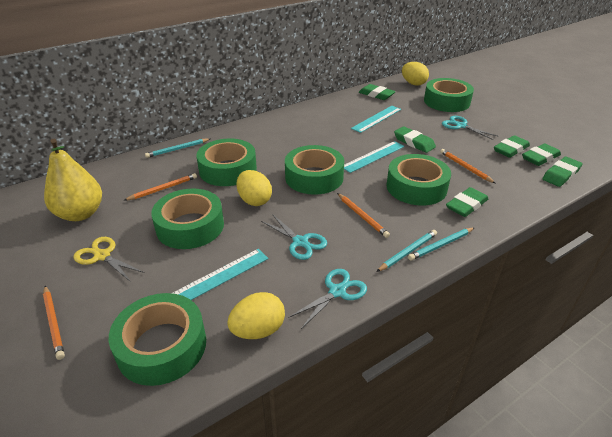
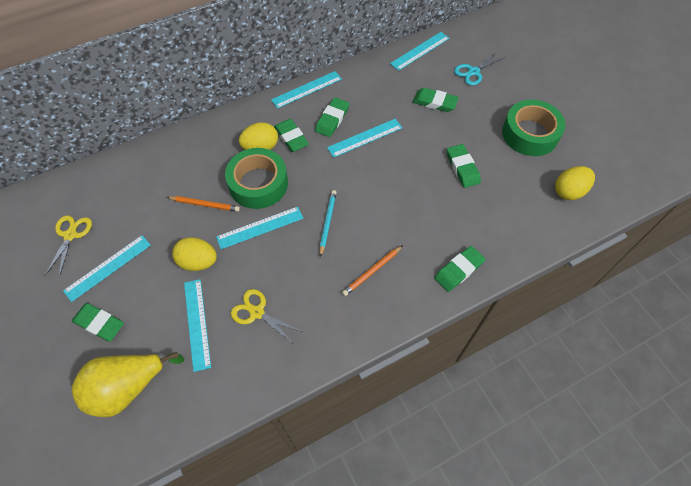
green tape: [109,293,206,386] [151,188,224,249] [196,139,257,186] [285,145,344,195] [386,154,451,205] [424,78,474,112] = 6 -> [225,148,288,209] [502,100,565,156] = 2
orange pencil: [43,286,65,360] [123,173,197,201] [337,193,390,238] [440,149,495,183] = 4 -> [167,196,240,212] [342,245,403,296] = 2
turquoise pencil: [145,138,210,158] [376,230,437,272] [408,227,475,261] = 3 -> [320,190,337,257] = 1
turquoise ruler: [172,249,269,300] [344,141,404,173] [351,106,401,133] = 3 -> [63,235,151,302] [184,279,211,372] [216,207,304,249] [271,71,342,109] [327,119,402,158] [390,32,450,71] = 6
turquoise scissors: [261,214,327,260] [288,269,367,329] [442,116,499,140] = 3 -> [454,52,506,86] = 1
yellow scissors: [73,237,145,282] = 1 -> [44,215,92,277] [231,289,302,344] = 2

